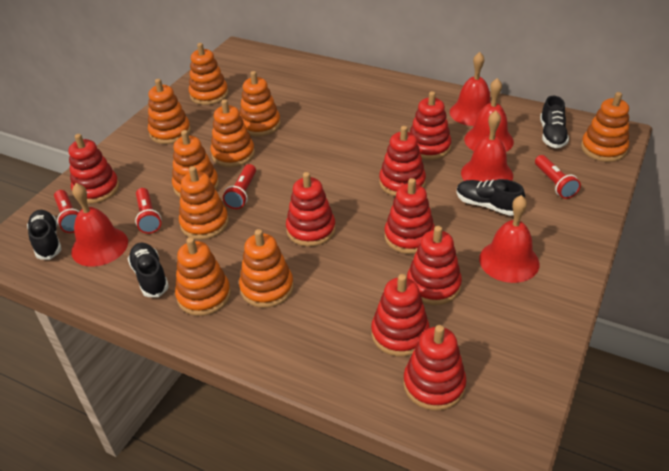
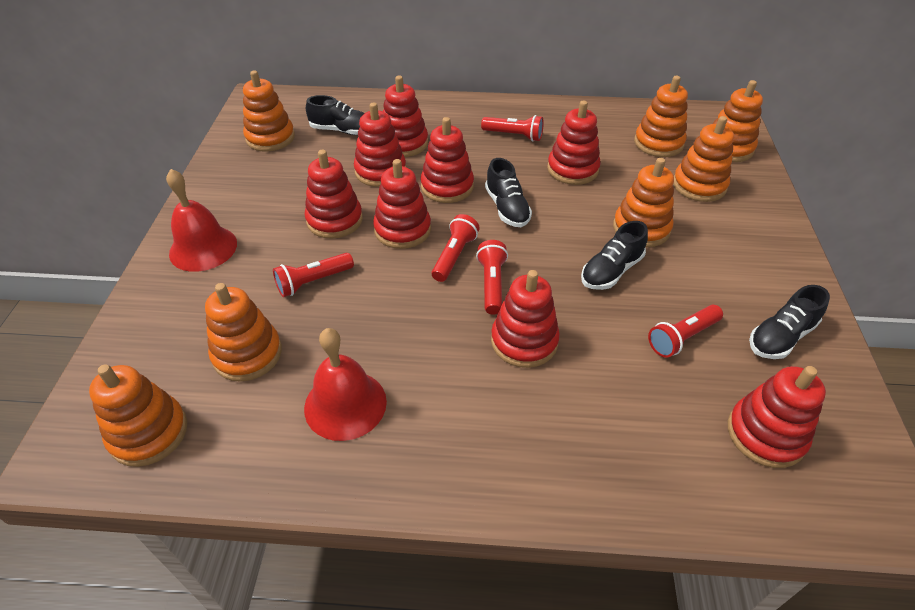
orange stacking toy: [148,79,191,144] [172,130,219,197] [175,237,231,316] [179,166,229,240] [189,43,229,105] [211,99,255,167] [239,229,294,308] [240,71,281,136] [581,92,629,162] = 9 -> [89,364,187,467] [205,283,282,381] [243,70,295,152] [613,158,674,247] [634,76,688,157] [673,116,734,202] [713,80,763,162] = 7
red bell: [71,183,128,267] [450,52,491,126] [461,111,513,182] [464,78,514,152] [479,195,539,283] = 5 -> [166,169,237,272] [304,328,387,441] = 2
red flashlight: [54,190,79,233] [135,188,161,234] [223,164,256,209] [535,155,581,199] = 4 -> [273,253,354,297] [432,214,480,282] [476,240,508,315] [481,115,544,141] [648,305,723,358] = 5

